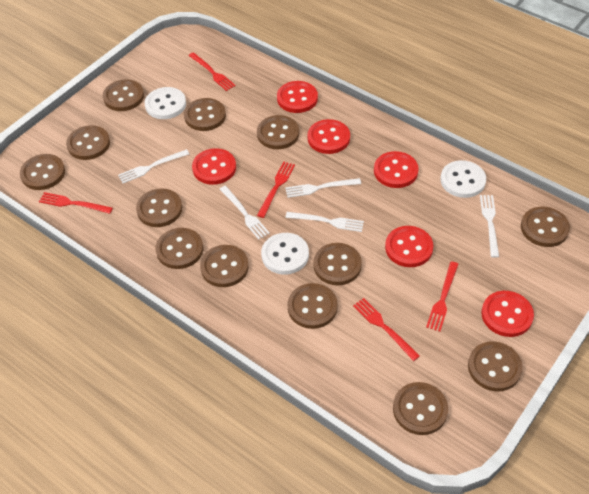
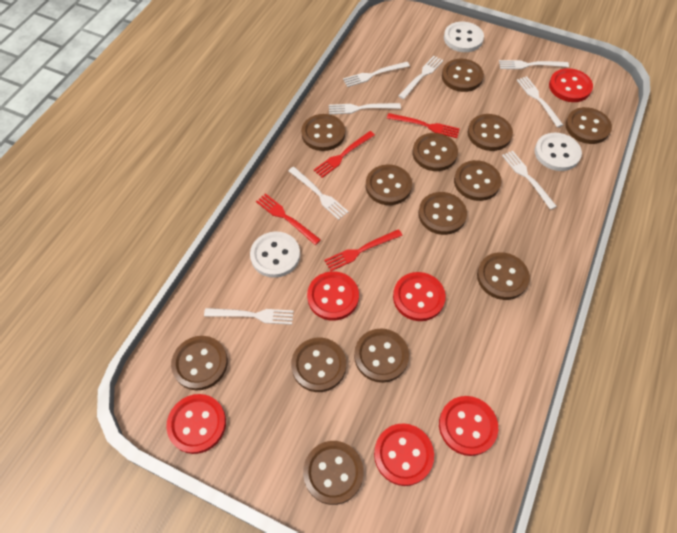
red fork: [39,192,113,214] [188,52,236,91] [257,162,295,218] [353,298,420,361] [426,261,458,332] = 5 -> [256,193,321,245] [314,131,375,178] [324,229,403,271] [387,113,460,138] = 4
white fork: [118,149,189,183] [220,186,270,239] [285,178,361,198] [285,212,364,232] [480,195,499,258] = 5 -> [204,308,294,325] [288,167,348,220] [329,103,401,114] [343,62,410,87] [399,56,443,99] [499,60,569,69] [502,151,557,210] [517,77,563,128] = 8

